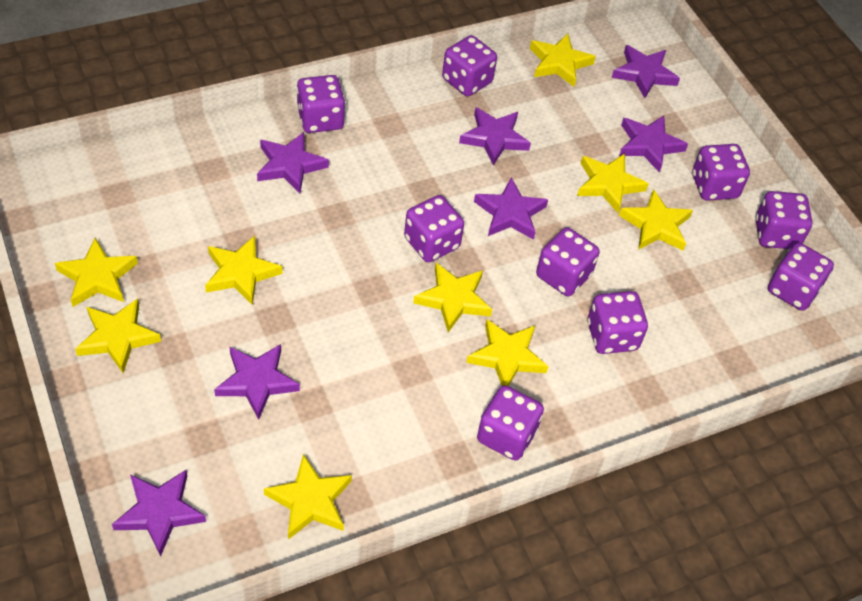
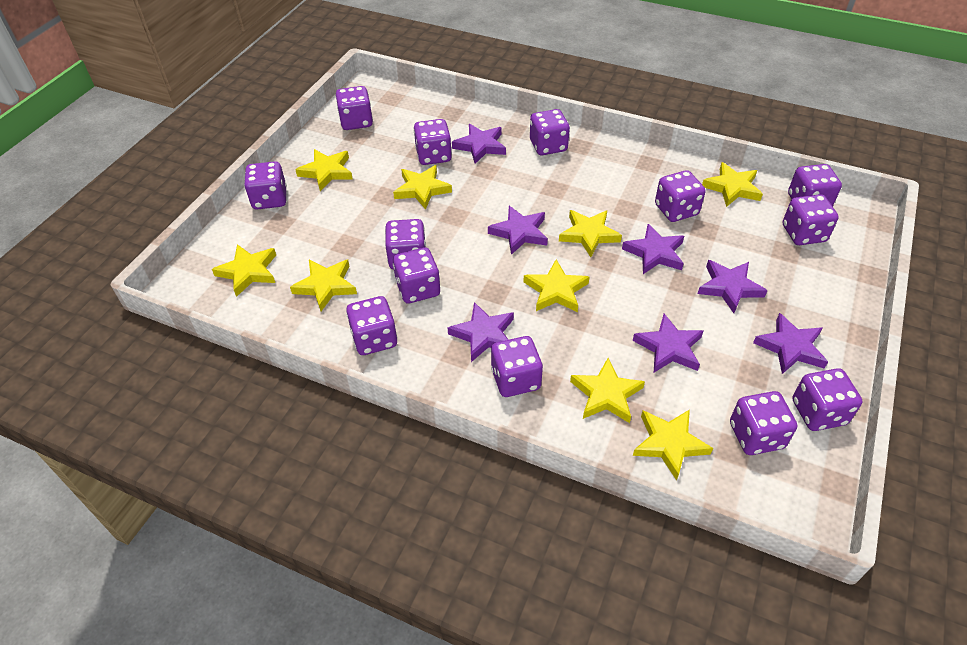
purple dice: [297,75,345,133] [404,195,464,262] [442,35,497,96] [477,385,544,461] [536,228,600,296] [587,291,648,354] [692,144,750,201] [755,191,813,249] [768,243,834,311] = 9 -> [244,161,287,209] [336,86,373,130] [346,296,397,355] [385,219,426,269] [393,247,440,304] [414,119,452,165] [491,336,543,397] [530,109,570,155] [655,170,706,222] [730,391,797,455] [783,194,839,245] [788,164,842,206] [792,368,862,431] = 13

